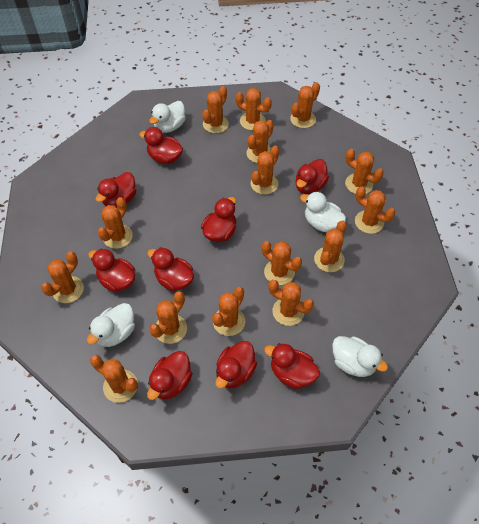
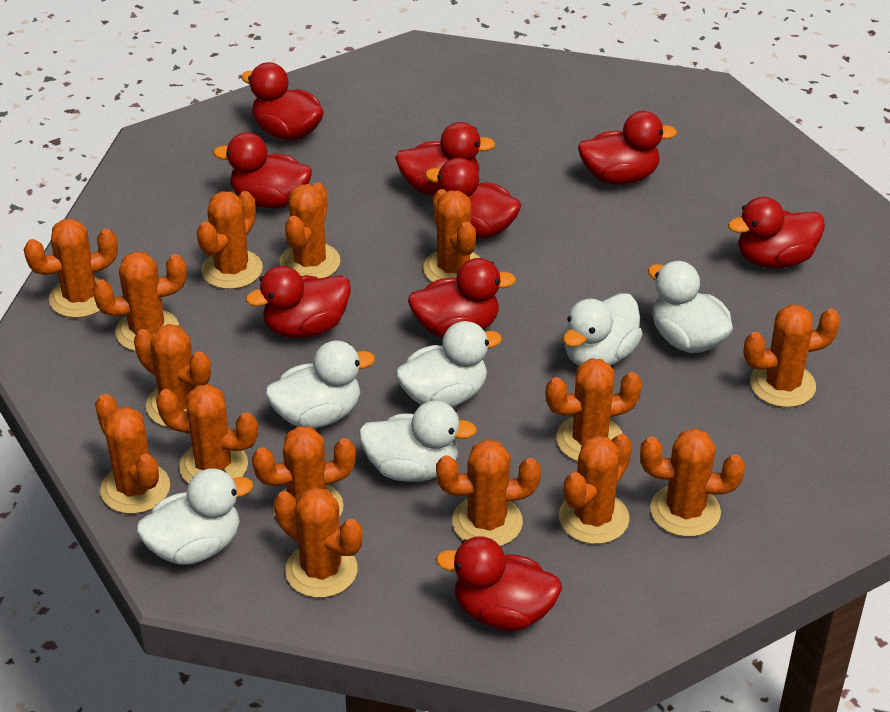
white duck: [87,303,135,347] [149,101,186,133] [300,192,346,232] [332,336,388,377] = 4 -> [136,469,253,565] [265,340,375,428] [359,401,477,482] [396,321,502,407] [563,293,643,366] [648,261,733,353] = 6

